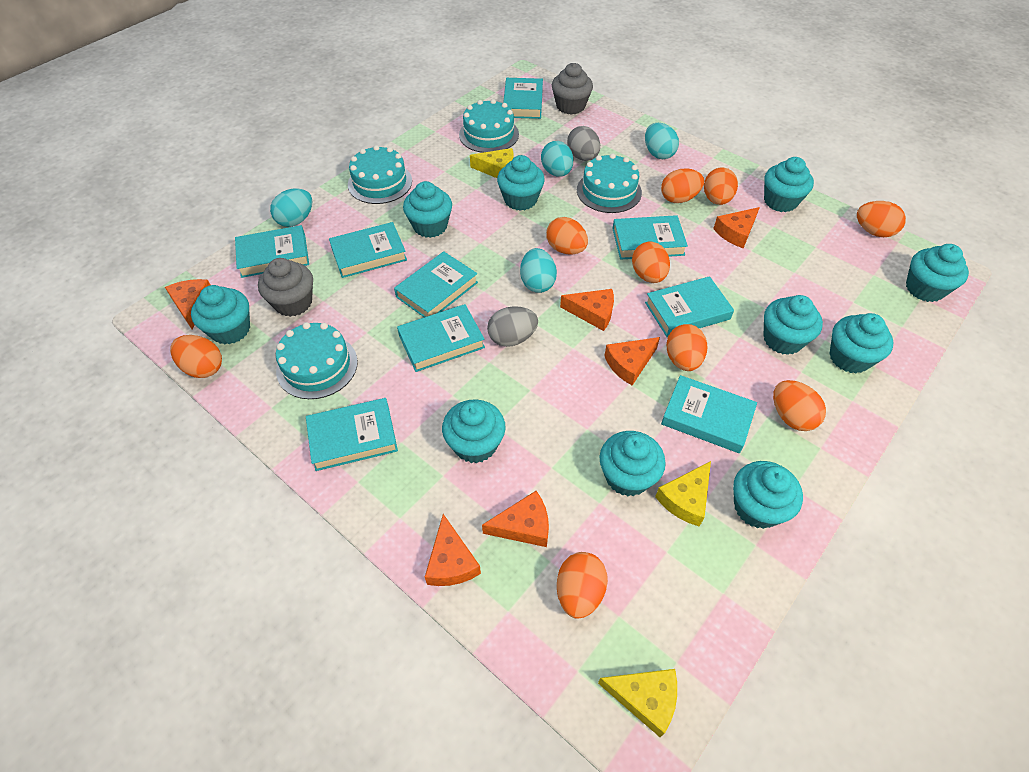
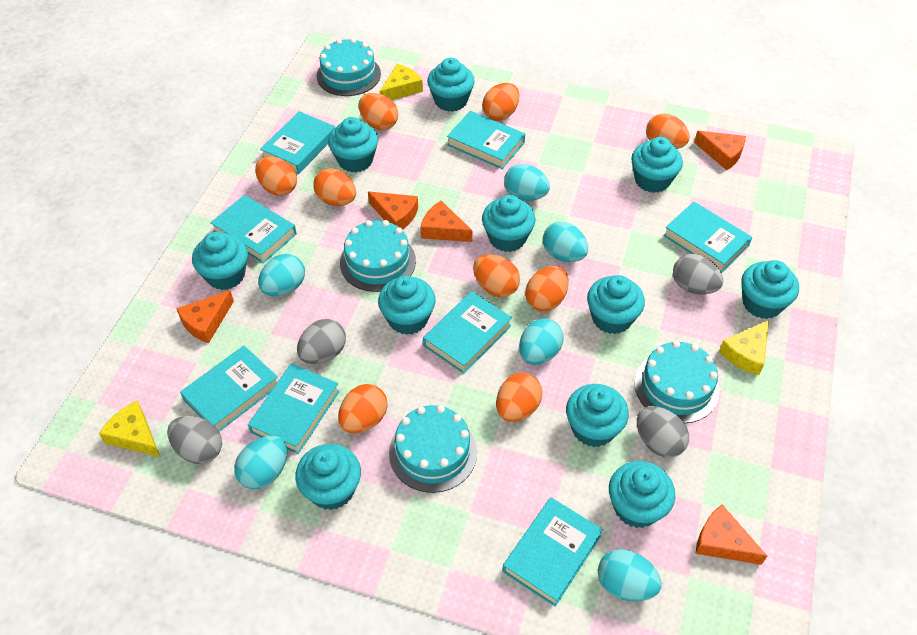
grey cupcake: [258,258,313,317] [552,63,593,115] = 2 -> none = 0
grey egg: [487,306,538,347] [567,126,600,161] = 2 -> [167,416,222,464] [297,319,346,364] [637,406,689,458] [673,254,723,295] = 4
orange cheese: [165,279,210,329] [425,514,481,586] [482,491,549,547] [560,289,614,331] [604,337,660,385] [713,207,760,248] = 6 -> [176,290,234,343] [368,192,418,230] [421,201,472,242] [694,131,746,170] [696,505,767,565] = 5
turquoise book: [235,225,309,278] [306,398,398,471] [329,222,407,278] [394,251,478,317] [397,304,485,372] [503,78,543,119] [612,215,688,260] [645,276,734,337] [661,375,757,453] = 9 -> [180,346,278,432] [210,195,297,263] [248,363,340,454] [260,111,335,174] [423,291,512,374] [447,111,525,169] [502,497,603,607] [663,202,752,273] = 8
turquoise cupcake: [191,285,250,345] [403,181,452,238] [442,399,506,463] [497,155,545,211] [600,431,666,496] [733,461,803,529] [764,157,814,212] [764,295,823,355] [829,313,893,373] [906,244,969,302] = 10 -> [192,232,248,290] [295,444,361,510] [328,117,378,173] [378,276,435,335] [427,58,475,112] [482,195,536,252] [566,384,629,447] [587,275,645,334] [609,461,675,528] [631,137,683,193] [741,260,799,319] = 11
turquoise egg: [270,188,312,227] [520,248,557,293] [541,141,573,177] [645,123,679,159] = 4 -> [234,436,287,489] [258,254,305,296] [504,164,550,201] [519,318,563,365] [543,222,588,262] [598,549,662,601] = 6

